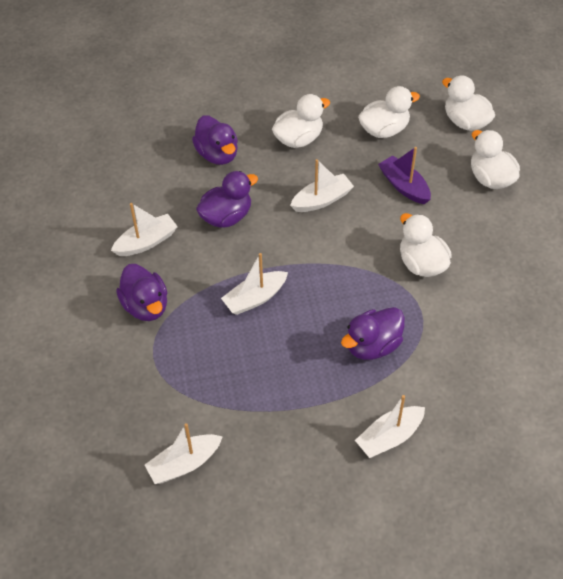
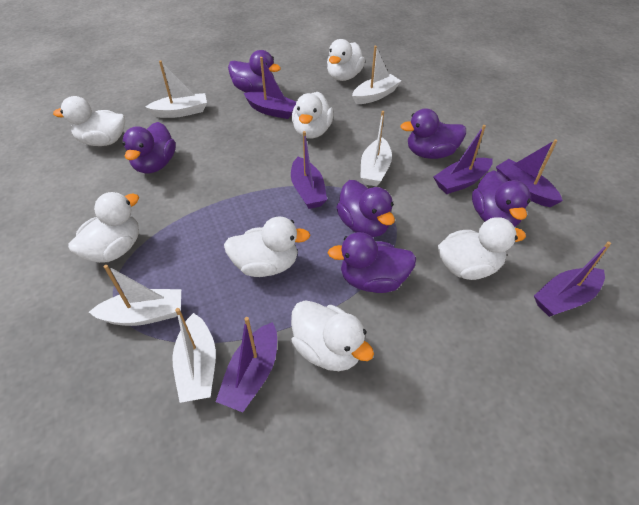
purple boat: [378,147,431,204] = 1 -> [216,317,277,412] [244,57,296,119] [291,131,327,209] [433,125,493,194] [496,139,563,207] [534,242,611,317] = 6
purple duck: [116,264,167,321] [192,115,238,165] [196,171,258,228] [341,307,405,360] = 4 -> [123,122,176,174] [228,50,281,92] [328,232,416,293] [336,180,395,237] [400,108,466,159] [472,170,531,227] = 6
white duck: [272,94,330,148] [358,86,420,138] [400,213,452,277] [442,75,495,131] [471,130,520,189] = 5 -> [53,96,125,146] [68,192,139,263] [224,217,310,277] [291,300,374,371] [292,92,334,139] [327,39,365,81] [438,217,526,280] = 7

